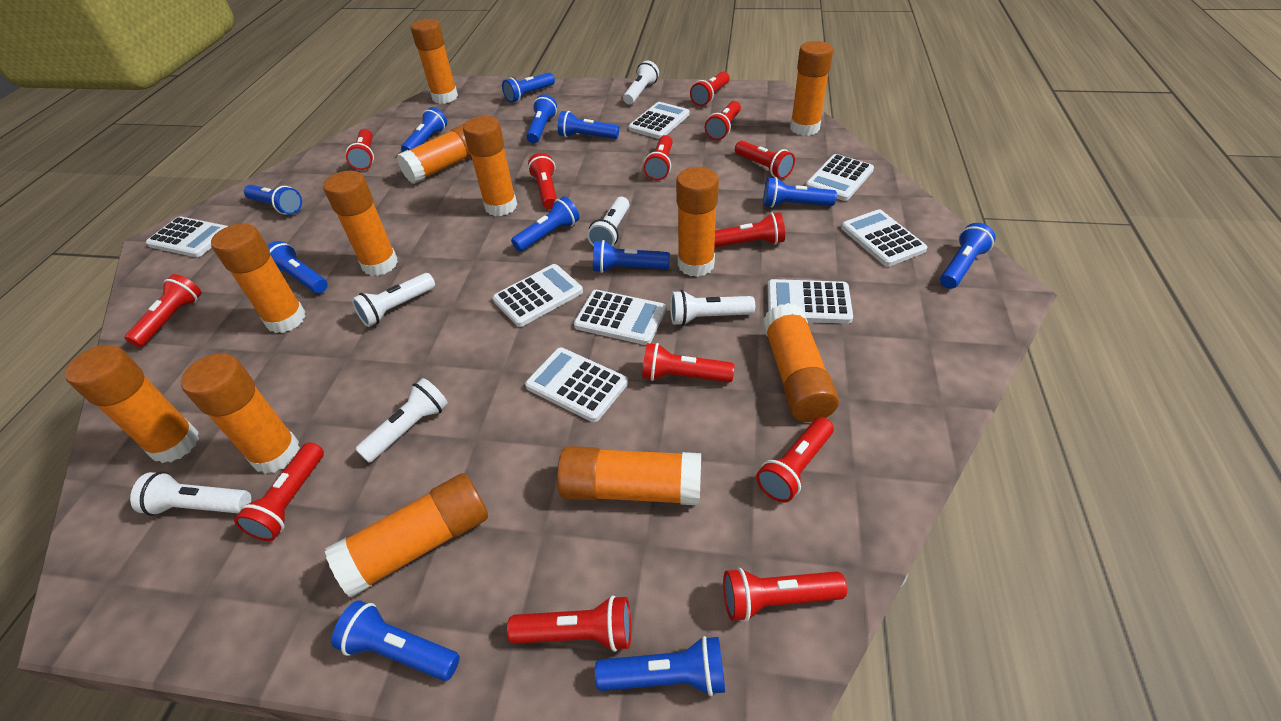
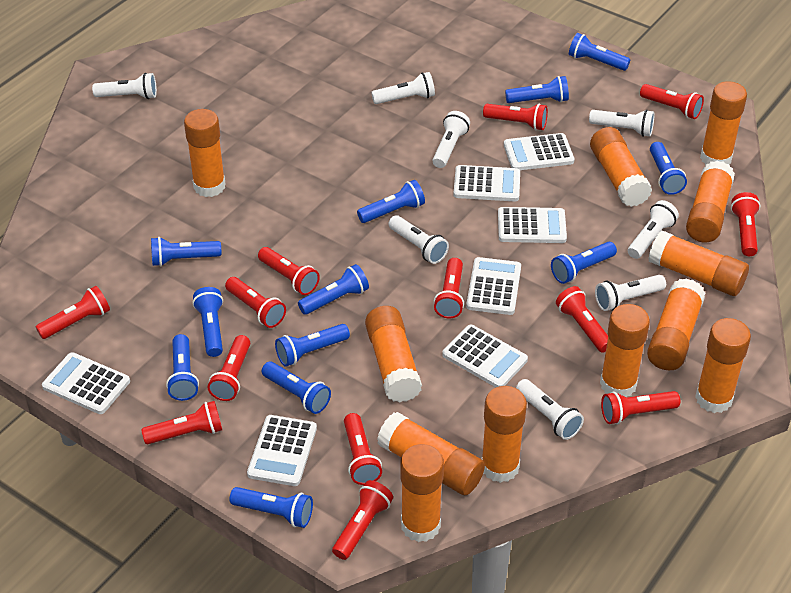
white calculator: [146,216,228,257] [492,264,583,327] [525,347,628,422] [574,290,666,345] [628,102,690,139] [767,279,853,324] [805,154,874,201] [841,209,927,267] = 8 -> [42,352,130,414] [247,415,317,486] [442,325,528,387] [453,165,520,202] [466,257,521,315] [498,207,567,243] [504,133,575,170] = 7
white flashlight: [130,472,251,516] [352,273,435,327] [355,378,448,463] [587,197,630,247] [623,61,659,105] [670,290,755,326] = 6 -> [92,73,157,99] [371,72,435,104] [388,215,449,264] [432,111,470,168] [516,379,584,440] [589,110,654,137] [595,275,666,311] [628,200,679,259] = 8

